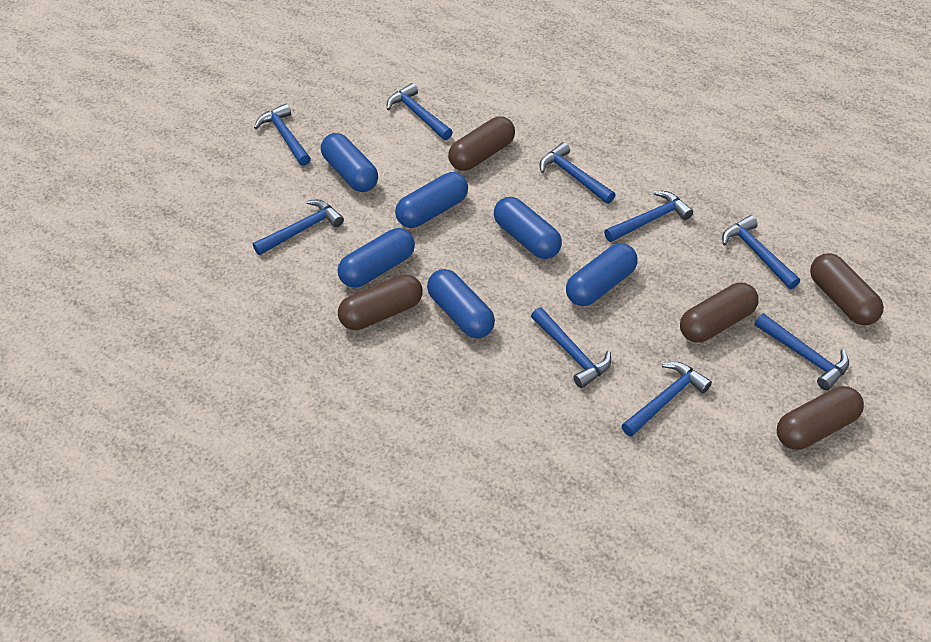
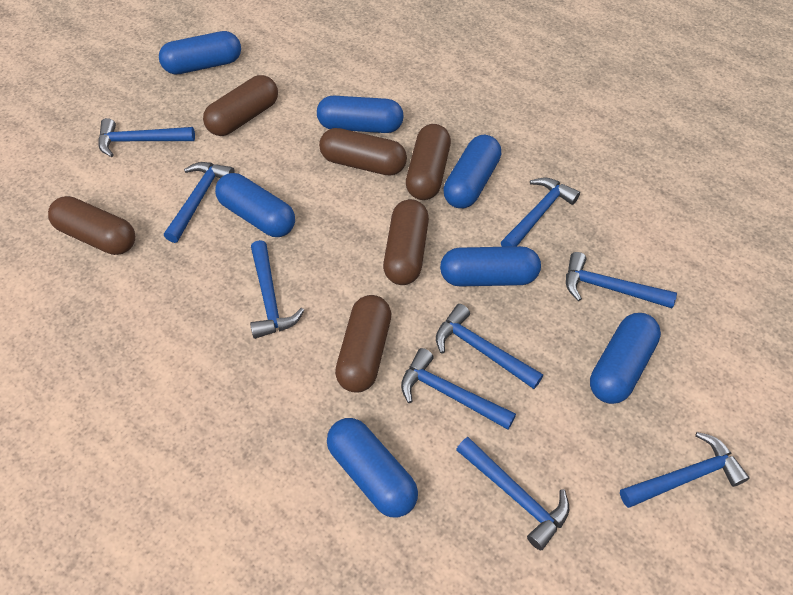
blue capsule: [321,133,378,192] [338,228,415,288] [395,172,468,228] [427,269,495,338] [494,197,562,259] [566,243,638,306] = 6 -> [159,31,241,74] [215,173,295,237] [317,96,404,133] [327,418,418,517] [440,246,541,286] [443,135,501,208] [590,313,661,404] = 7
brown capsule: [338,274,423,330] [448,117,515,171] [680,283,759,343] [777,386,864,450] [810,253,884,325] = 5 -> [48,196,135,255] [203,75,278,136] [319,128,407,176] [335,295,391,392] [383,199,429,285] [406,124,451,200] = 6

